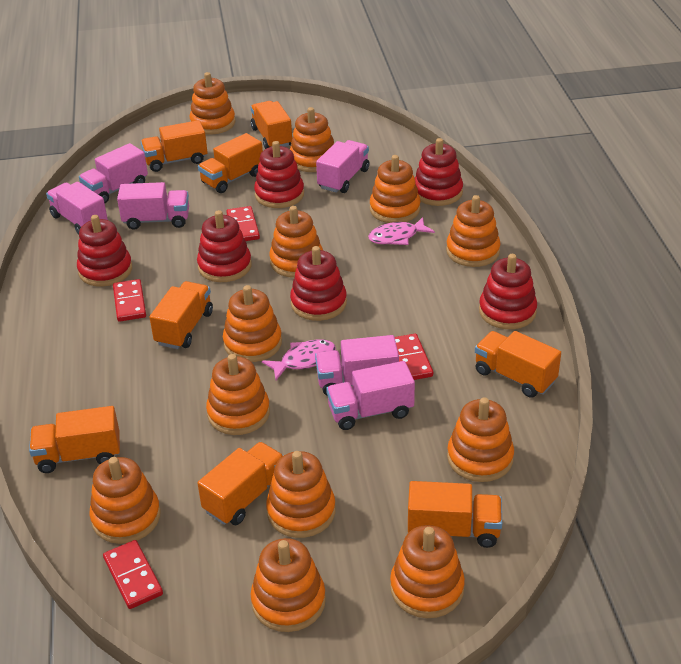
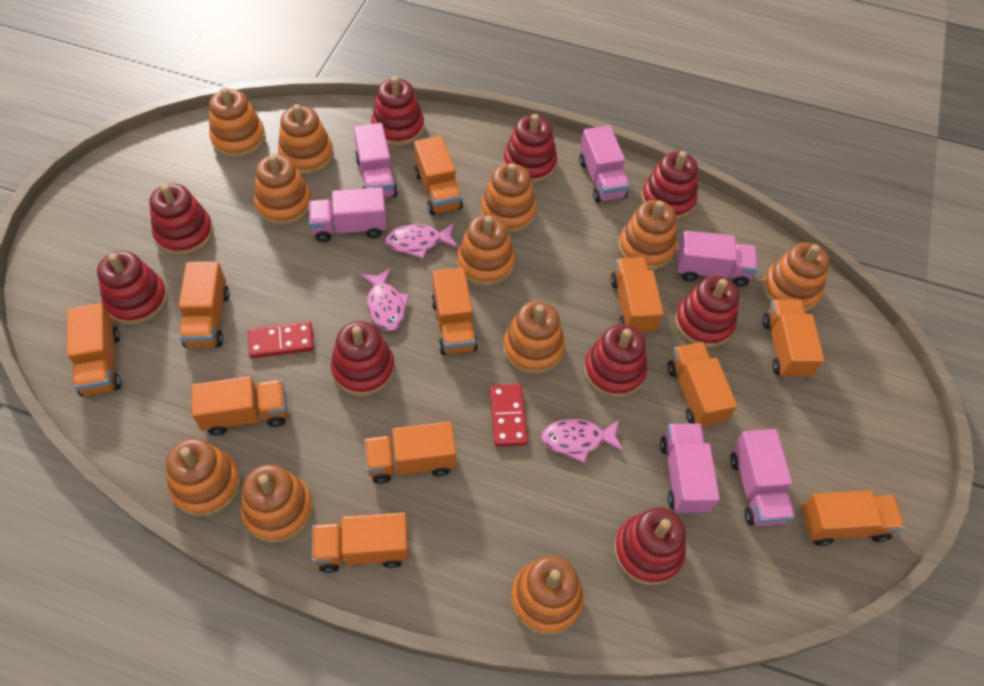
orange stacking toy: [89,457,161,544] [190,72,236,135] [206,354,270,435] [223,285,282,362] [251,538,326,632] [266,451,336,538] [269,206,323,278] [290,107,334,172] [370,155,421,223] [390,525,465,618] [446,195,501,267] [447,397,514,482] = 12 -> [166,438,241,517] [209,87,266,158] [241,464,313,543] [254,154,312,226] [278,104,334,175] [457,215,515,286] [481,163,537,233] [503,301,565,374] [511,556,584,635] [618,200,677,270] [762,242,830,312] = 11
orange truck: [29,406,120,473] [141,120,208,172] [149,281,213,349] [198,133,263,193] [198,442,284,525] [251,101,292,149] [408,481,502,548] [475,331,561,398] = 8 -> [67,303,121,396] [179,262,229,347] [192,376,287,436] [312,513,409,573] [364,422,456,484] [414,136,463,215] [431,267,478,355] [610,257,664,334] [668,342,737,428] [763,299,824,379] [801,490,905,546] = 11
pink fish: [262,339,336,380] [368,217,435,245] = 2 -> [361,268,409,331] [385,223,458,258] [541,419,624,463] = 3
red domino: [103,540,163,609] [113,279,146,322] [226,206,260,241] [395,334,433,380] = 4 -> [248,322,314,358] [490,384,528,447] = 2
red stacking toy: [77,215,132,287] [197,210,252,282] [254,141,304,208] [290,246,347,321] [415,138,463,206] [479,254,537,329] = 6 -> [97,251,168,325] [150,184,214,256] [331,321,395,396] [371,76,424,146] [503,114,557,184] [584,324,647,398] [614,508,686,585] [641,151,698,220] [675,276,739,348] = 9

